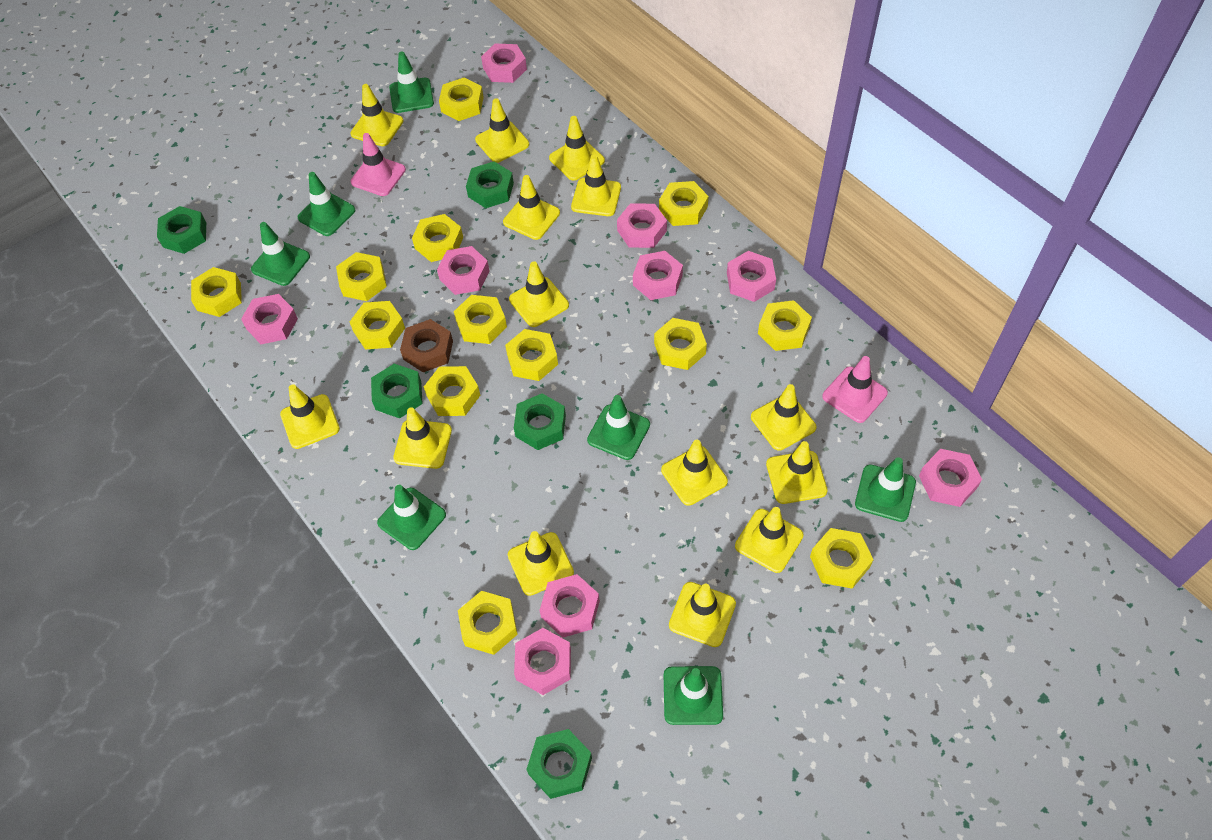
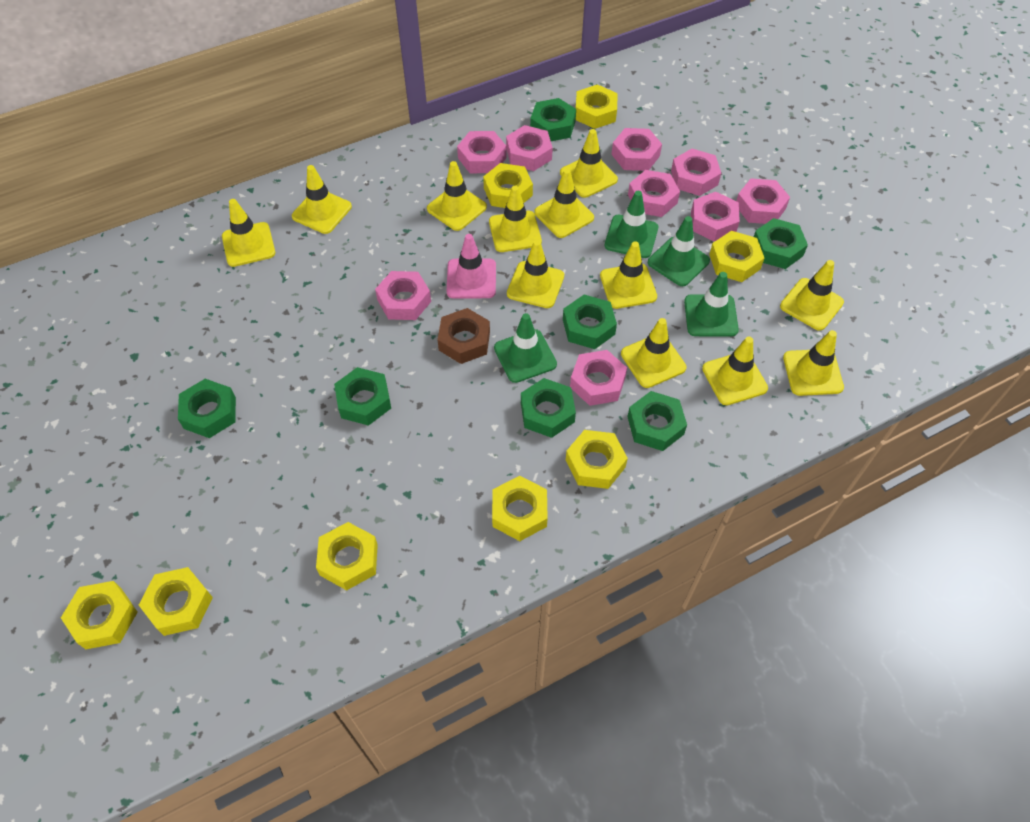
green nut: [157,206,206,254] [371,364,423,418] [466,162,514,208] [514,393,566,450] [526,729,592,799] = 5 -> [178,379,236,438] [334,367,391,426] [521,378,576,438] [530,98,576,141] [563,295,617,349] [627,391,687,451] [754,218,808,269] = 7
green traffic cone: [251,222,310,286] [298,172,355,236] [377,485,446,550] [389,52,434,113] [587,395,650,460] [664,666,723,725] [855,457,916,522] = 7 -> [494,313,557,383] [605,191,658,258] [648,216,710,286] [684,272,739,337] = 4
pink traffic cone: [350,133,406,196] [822,356,888,423] = 2 -> [447,234,496,298] = 1
yellow nut: [191,267,242,317] [336,252,387,301] [350,301,405,349] [412,214,463,262] [424,366,480,416] [439,78,484,121] [454,295,507,344] [458,591,518,655] [505,329,558,381] [654,318,707,370] [659,181,709,226] [758,300,812,351] [810,528,873,589] = 13 -> [61,581,138,649] [139,567,213,636] [316,522,378,590] [483,163,533,208] [492,476,548,541] [566,430,628,489] [576,84,618,129] [709,231,764,282] = 8
yellow traffic cone: [280,384,340,449] [350,84,404,146] [393,407,452,469] [475,98,529,163] [503,175,560,240] [508,531,574,596] [509,261,569,327] [549,116,605,181] [571,154,621,216] [661,440,728,506] [669,582,736,647] [735,507,804,573] [751,384,816,451] [766,441,828,504] = 14 -> [222,199,275,267] [292,165,352,234] [427,161,487,231] [489,186,542,252] [507,240,564,308] [534,169,594,238] [560,129,618,198] [600,241,657,309] [621,318,686,388] [702,337,768,405] [780,260,844,331] [783,330,844,396] = 12

